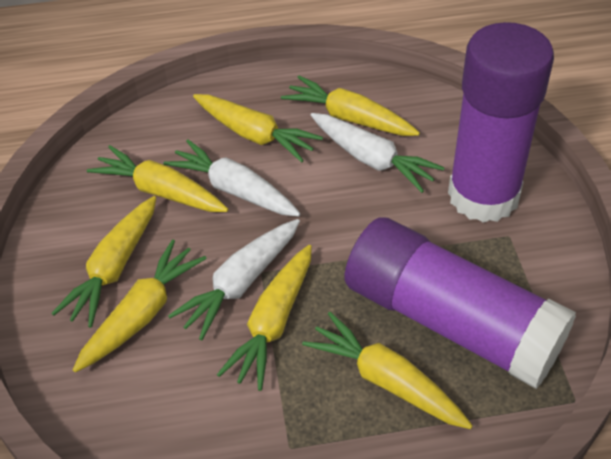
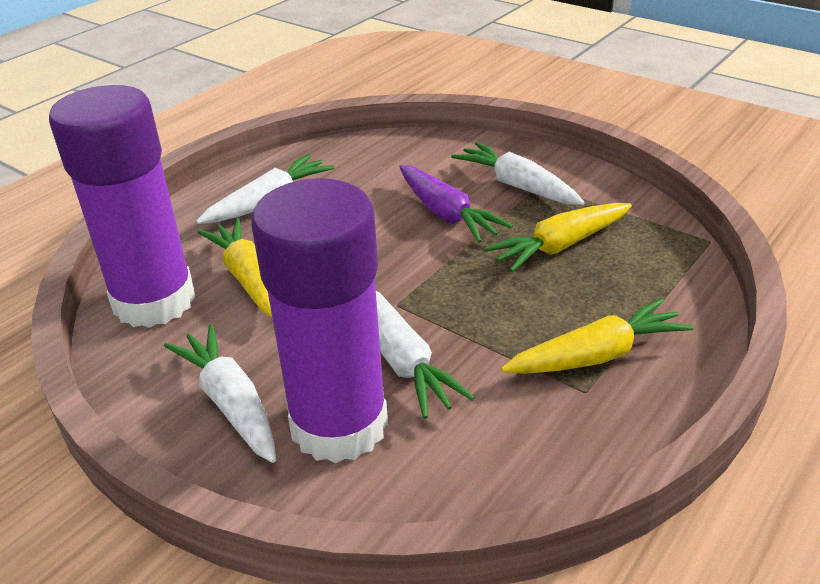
purple carrot: none = 0 -> [400,165,513,243] = 1
white carrot: [163,140,301,216] [168,219,300,340] [311,113,445,193] = 3 -> [164,324,276,463] [196,154,335,224] [376,291,475,419] [451,142,585,205] = 4
yellow carrot: [51,196,156,328] [73,239,207,372] [87,145,228,212] [193,94,323,162] [217,245,312,391] [281,76,420,136] [302,312,473,429] = 7 -> [197,218,272,317] [484,203,632,272] [501,298,694,374] = 3

